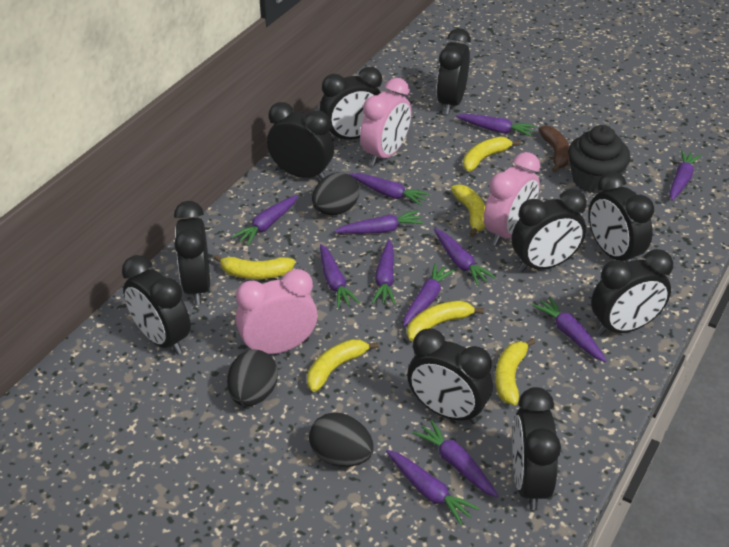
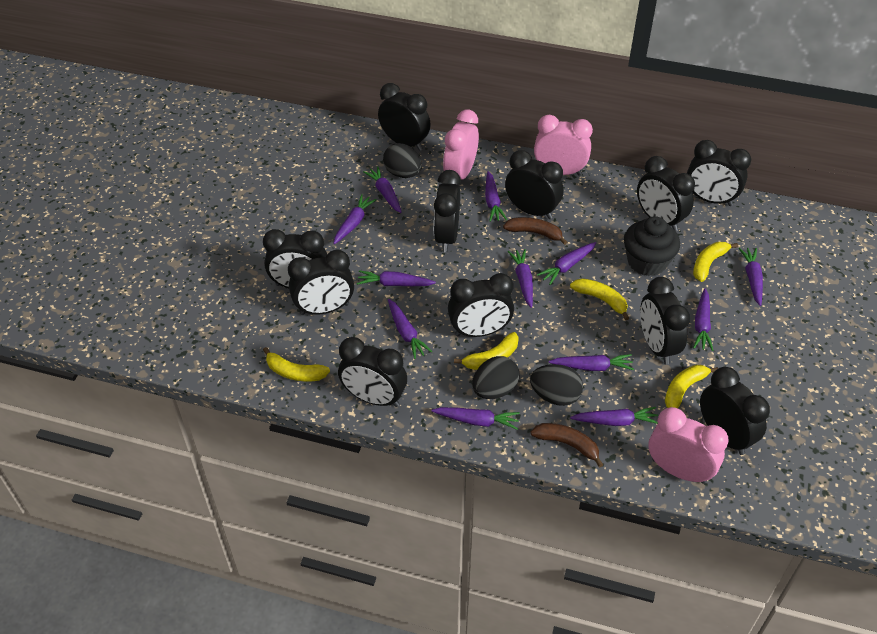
black clock: [122,255,191,355] [174,201,210,305] [267,102,334,180] [320,67,382,141] [407,328,493,424] [437,28,471,114] [512,189,587,272] [513,387,561,510] [589,171,654,262] [591,249,673,335] = 10 -> [263,229,327,288] [288,249,354,315] [338,337,407,407] [378,83,431,151] [434,170,461,252] [448,273,514,337] [505,150,563,219] [637,156,695,231] [640,277,690,365] [687,140,751,206] [700,367,770,455] = 11
brown banana: [538,125,569,172] = 1 -> [503,217,567,245] [530,423,603,468] = 2
yellow banana: [214,254,295,279] [307,339,379,392] [407,300,484,341] [451,184,485,237] [463,137,520,172] [495,338,536,405] = 6 -> [263,347,330,382] [454,332,519,370] [570,278,629,320] [665,365,718,408] [693,242,738,282] = 5

